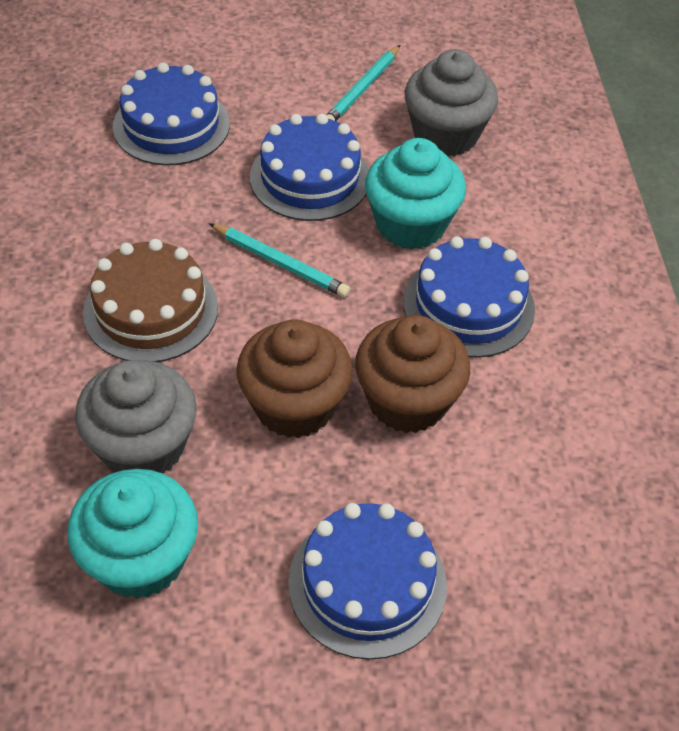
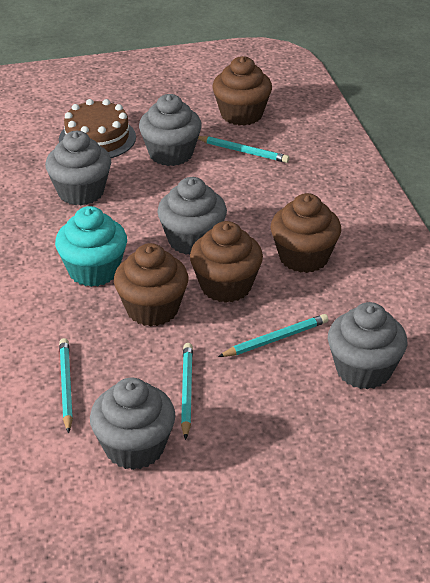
blue cake: [113,62,230,166] [250,114,369,221] [288,503,447,660] [403,236,535,358] = 4 -> none = 0
brown cupcake: [236,319,353,438] [355,315,470,433] = 2 -> [114,243,188,327] [190,221,263,303] [212,56,272,126] [271,193,341,273] = 4
grey cupcake: [75,360,197,474] [405,49,498,156] = 2 -> [45,131,111,205] [90,378,176,470] [139,94,202,166] [157,177,227,255] [328,302,407,390] = 5
turquoise cupcake: [67,469,198,599] [365,138,466,249] = 2 -> [55,206,127,287] = 1
turquoise pencil: [209,223,350,297] [326,45,400,121] = 2 -> [59,338,73,433] [181,343,193,440] [198,136,290,163] [218,314,328,357] = 4

